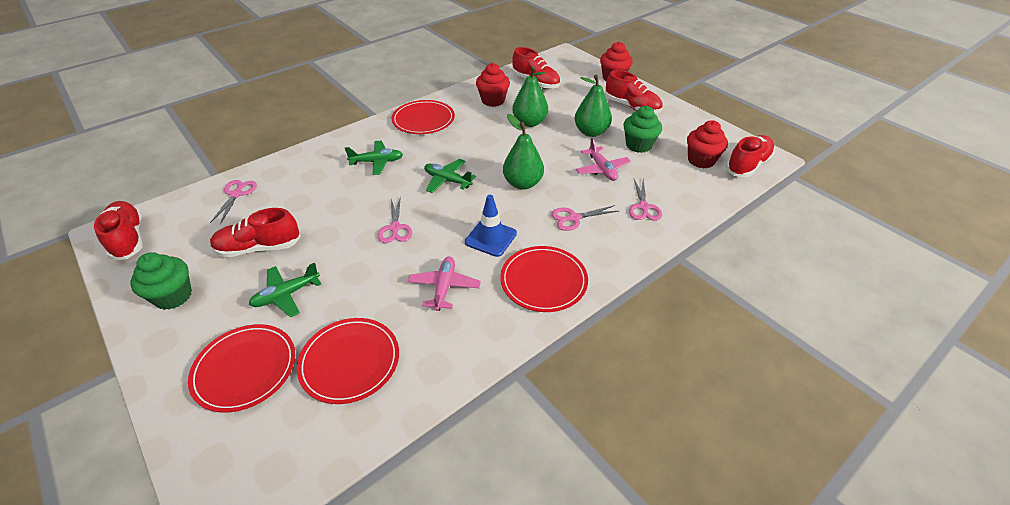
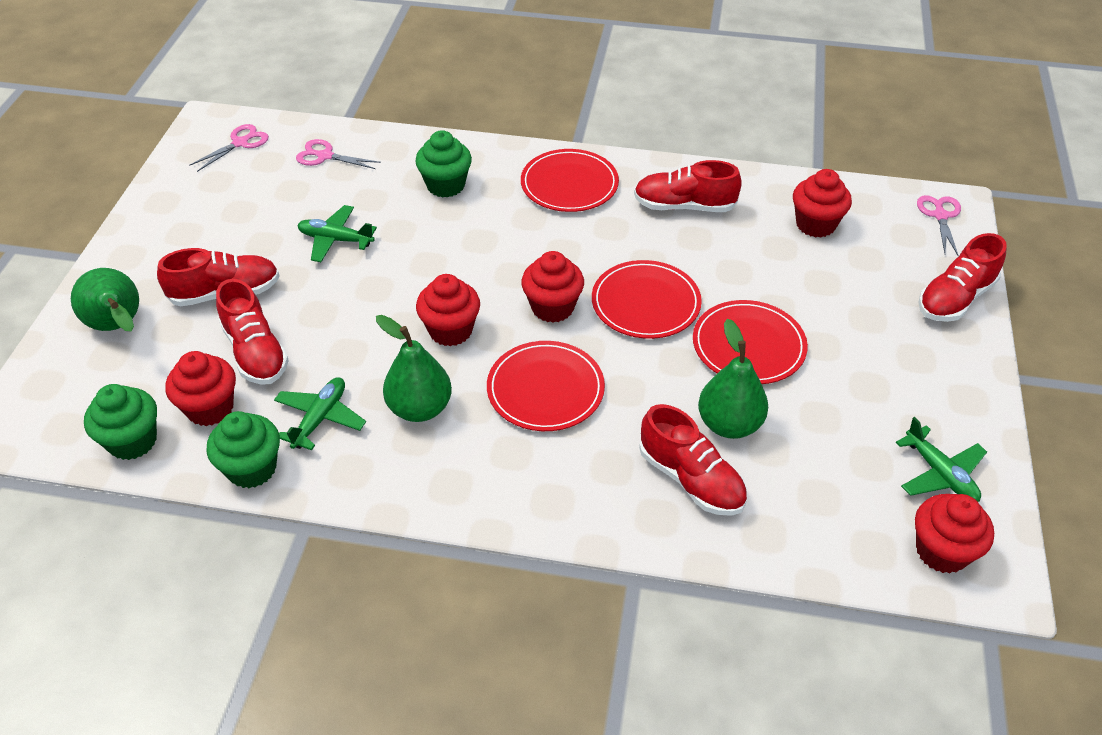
blue traffic cone: [465,195,517,257] = 1 -> none = 0
green cupcake: [130,252,192,310] [623,106,662,153] = 2 -> [84,384,157,460] [206,411,280,488] [415,130,472,198] = 3
pink plane: [408,257,481,311] [576,138,631,181] = 2 -> none = 0
pink scissors: [210,180,257,224] [378,196,412,243] [551,205,618,231] [629,179,662,221] = 4 -> [189,124,269,172] [296,139,381,169] [917,195,961,257] = 3
red cupcake: [476,63,510,107] [600,42,633,81] [687,120,728,169] = 3 -> [166,351,236,426] [416,274,480,346] [521,251,584,323] [793,169,852,238] [915,494,994,574] = 5

